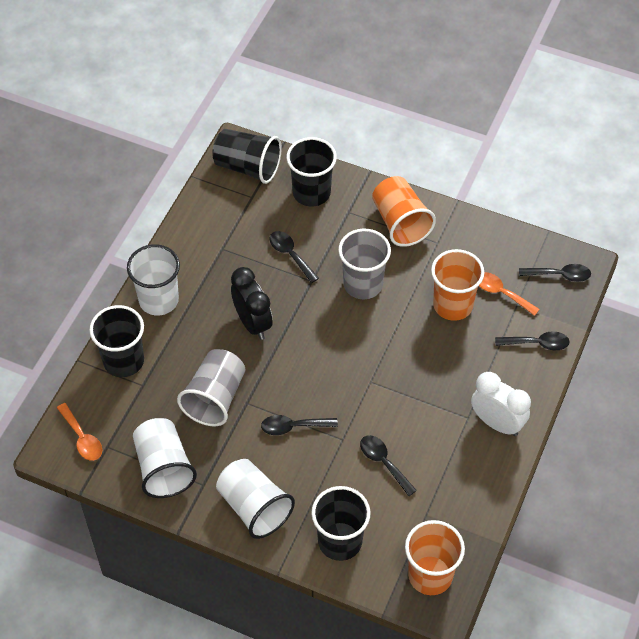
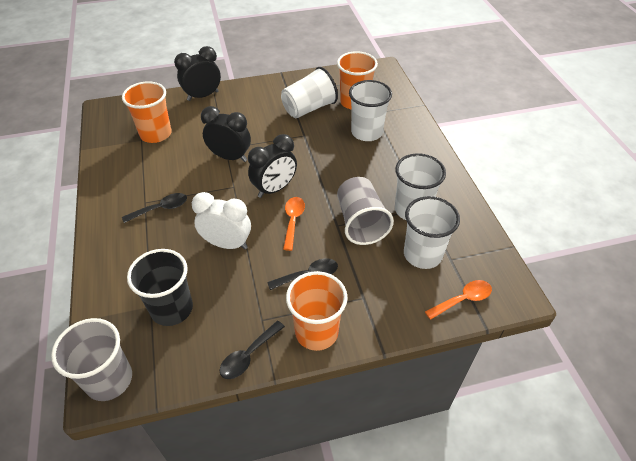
black clock: [231,267,273,340] = 1 -> [174,46,221,101] [201,106,251,162] [248,134,297,198] = 3
black cup: [89,305,144,377] [212,129,282,184] [286,137,337,206] [311,486,371,561] = 4 -> [127,249,193,326] = 1
black spoon: [261,415,338,435] [270,231,319,283] [360,435,417,496] [495,331,570,350] [519,264,591,282] = 5 -> [122,193,187,223] [220,321,285,379] [267,258,338,290] = 3
white cup: [127,244,180,315] [133,418,197,498] [216,459,295,539] = 3 -> [281,67,338,118] [349,80,392,141] [395,153,446,220] [404,196,460,269] = 4

